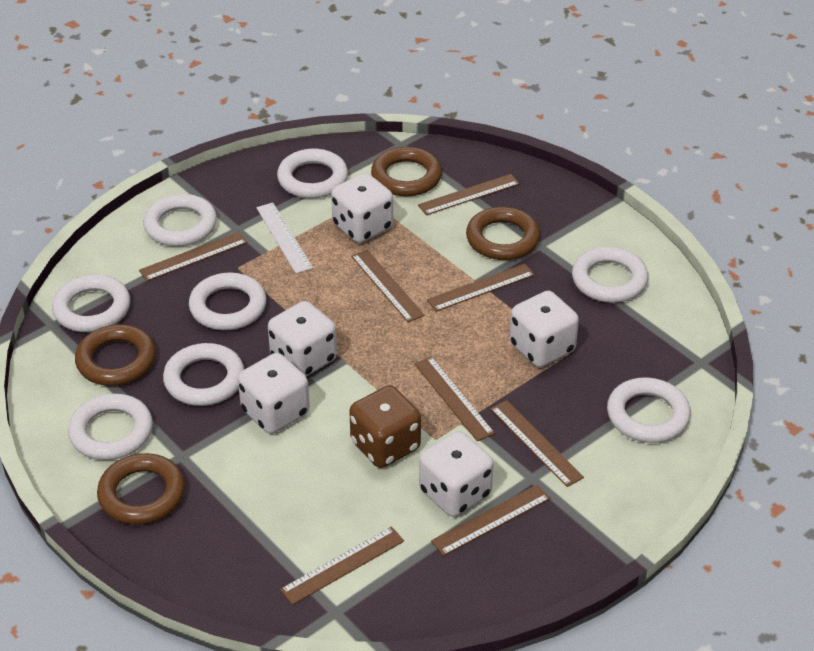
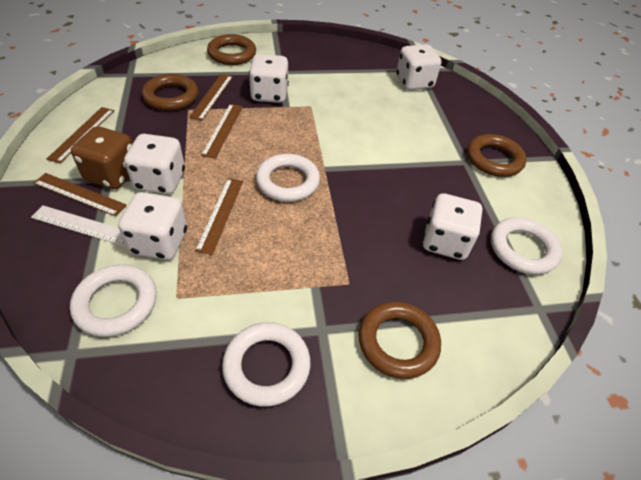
brown ruler: [139,232,248,281] [280,526,404,605] [351,250,425,323] [414,356,495,441] [418,174,520,215] [427,264,535,312] [431,484,550,556] [490,400,584,487] = 8 -> [33,173,127,216] [46,107,114,163] [189,74,233,121] [195,178,243,255] [201,104,243,159] = 5
white ring: [52,274,130,332] [68,394,153,460] [143,194,217,247] [163,343,244,406] [189,272,266,330] [277,149,348,198] [572,246,648,303] [607,377,691,443] = 8 -> [70,264,157,337] [222,322,311,407] [256,154,320,202] [491,217,562,275] = 4

